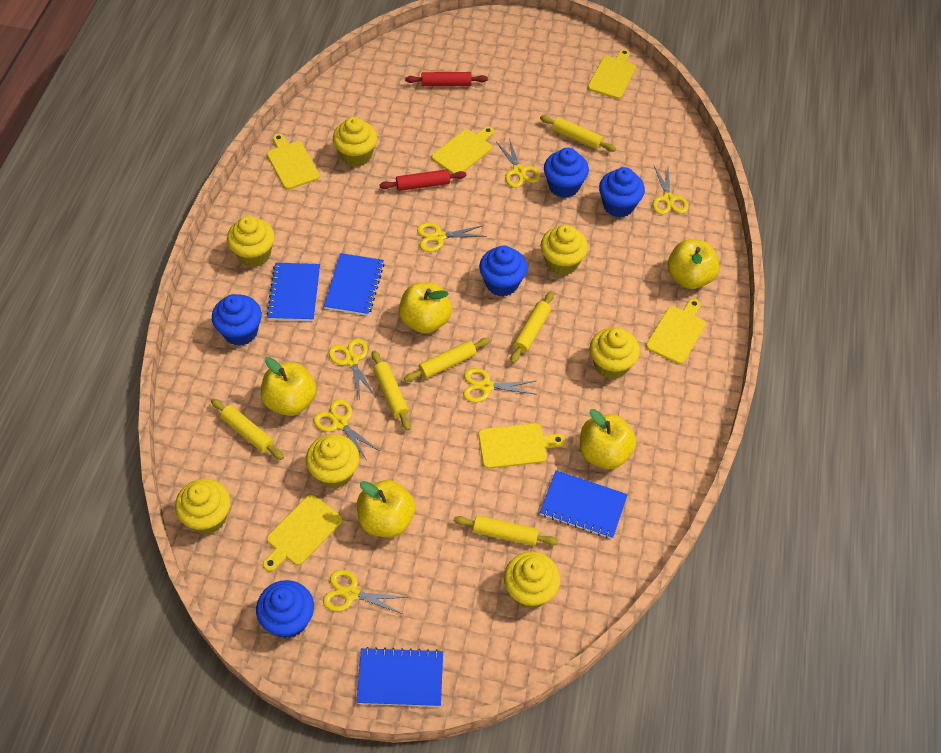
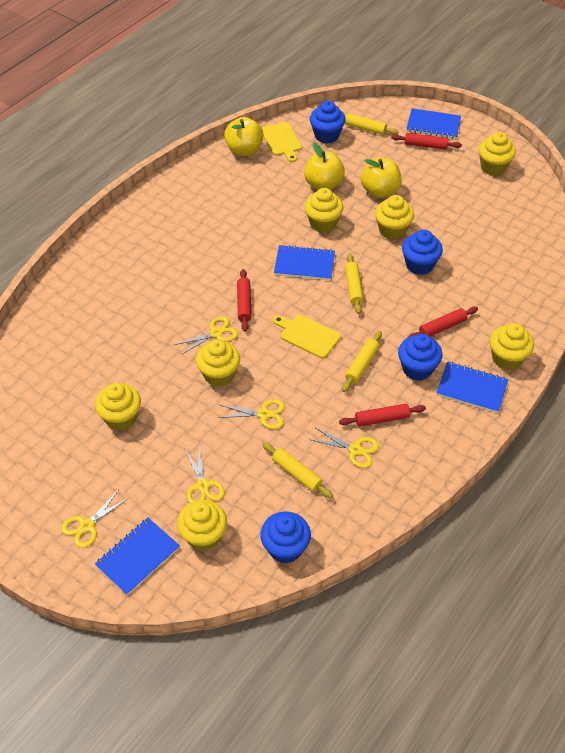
blue cupcake: [212,294,262,346] [256,580,314,638] [479,246,527,297] [544,148,589,198] [599,167,645,217] = 5 -> [260,511,311,563] [310,101,345,144] [398,334,443,381] [402,230,443,275] = 4
red rolling pin: [379,169,466,191] [405,72,488,86] = 2 -> [237,269,252,332] [339,404,426,427] [391,133,462,150] [408,307,478,337] = 4
yellow apple: [261,357,316,416] [357,480,416,538] [399,282,452,334] [580,409,636,469] [667,239,719,289] = 5 -> [224,117,263,156] [304,143,345,190] [361,158,402,198] = 3
yellow cutting board: [263,494,342,572] [267,133,320,190] [432,126,494,174] [478,423,565,469] [588,49,636,99] [646,299,706,364] = 6 -> [262,122,302,162] [273,314,341,358] = 2
yellow rolling pin: [211,399,284,460] [372,350,411,431] [404,338,490,382] [454,515,558,546] [510,291,554,363] [540,115,616,152] = 6 -> [262,442,333,498] [342,331,382,392] [345,113,399,135] [345,254,364,314] = 4
yellow scissors: [314,399,380,460] [323,570,408,614] [329,338,376,399] [417,223,486,252] [463,368,537,402] [496,138,540,188] [652,166,688,215] = 7 -> [61,491,129,548] [175,316,238,355] [185,446,225,503] [218,399,285,429] [309,428,379,468] = 5

